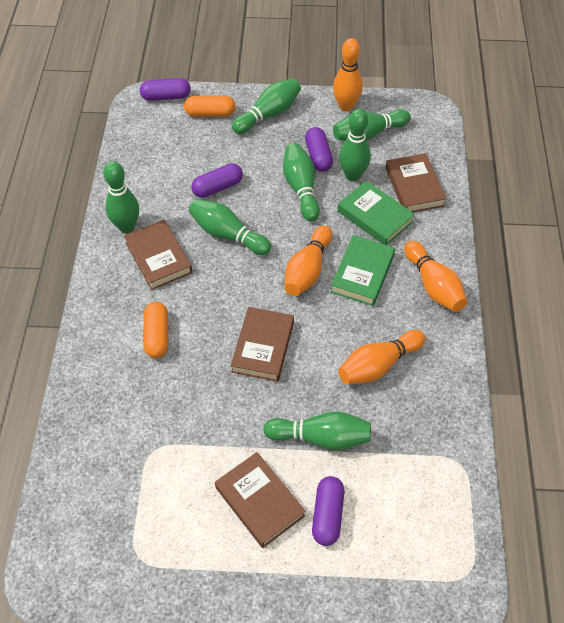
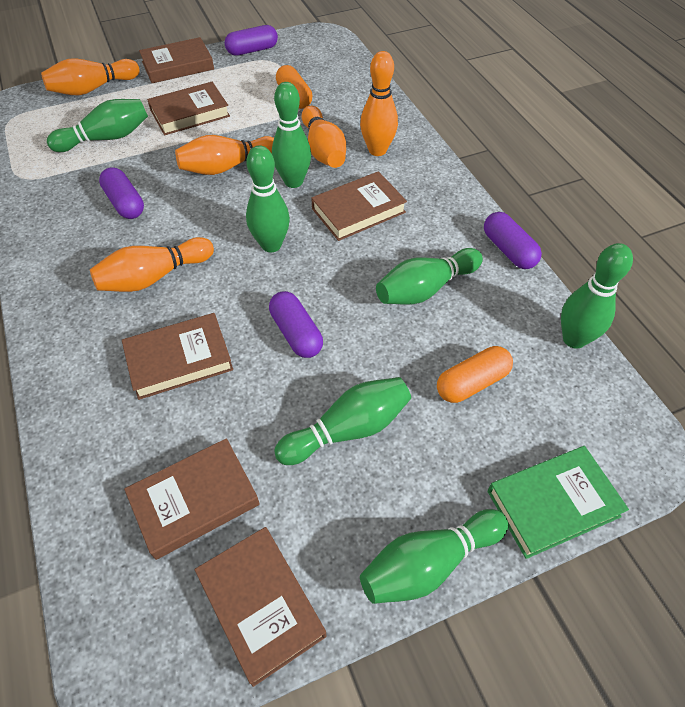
brown book: [124,220,193,290] [215,452,305,548] [231,307,294,382] [386,153,447,212] = 4 -> [122,313,233,400] [124,438,260,560] [139,37,214,83] [147,82,230,135] [194,527,326,687] [311,171,407,241] = 6
green book: [330,235,395,306] [338,180,415,245] = 2 -> [487,446,629,559] = 1
orange bowling pin: [284,225,332,296] [333,38,363,111] [338,330,426,384] [404,241,467,312] = 4 -> [41,58,140,95] [90,237,214,292] [175,135,274,175] [301,106,346,168] [360,51,398,156] = 5

